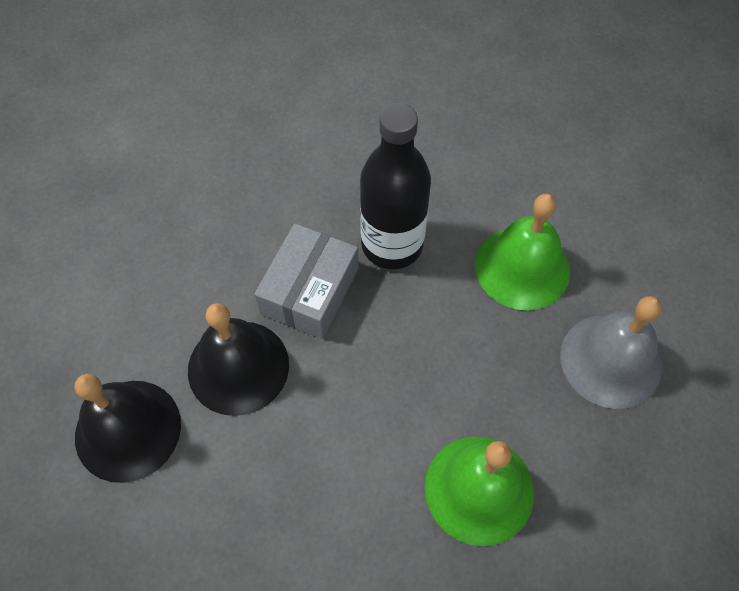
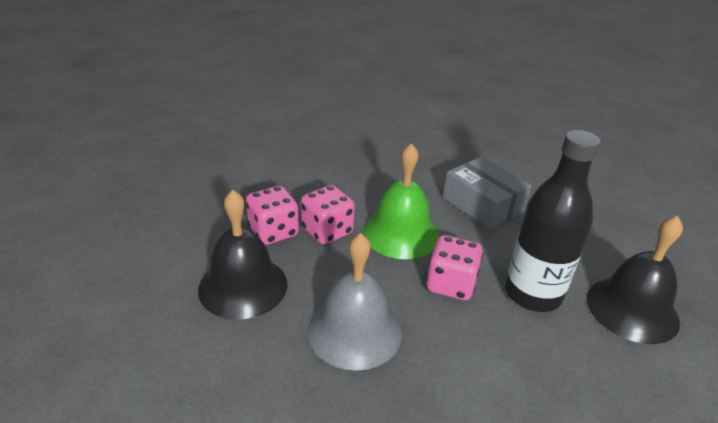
green bell: [425,436,534,546] [475,194,570,311] = 2 -> [362,143,439,259] = 1
pink dice: none = 0 -> [246,186,299,245] [301,185,355,245] [427,235,483,300] = 3

